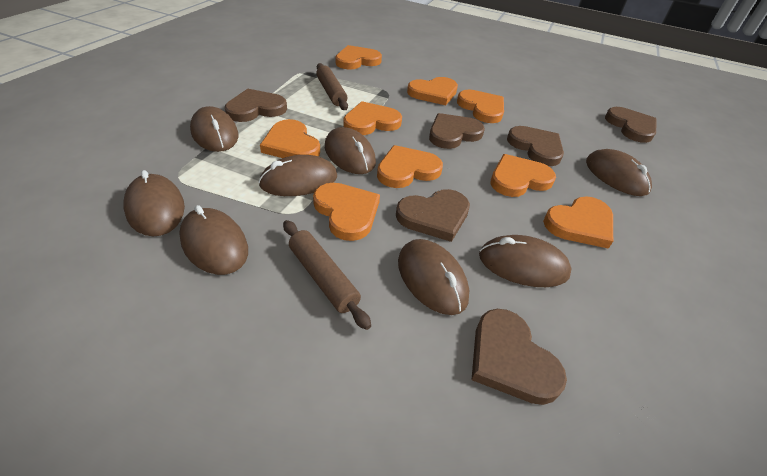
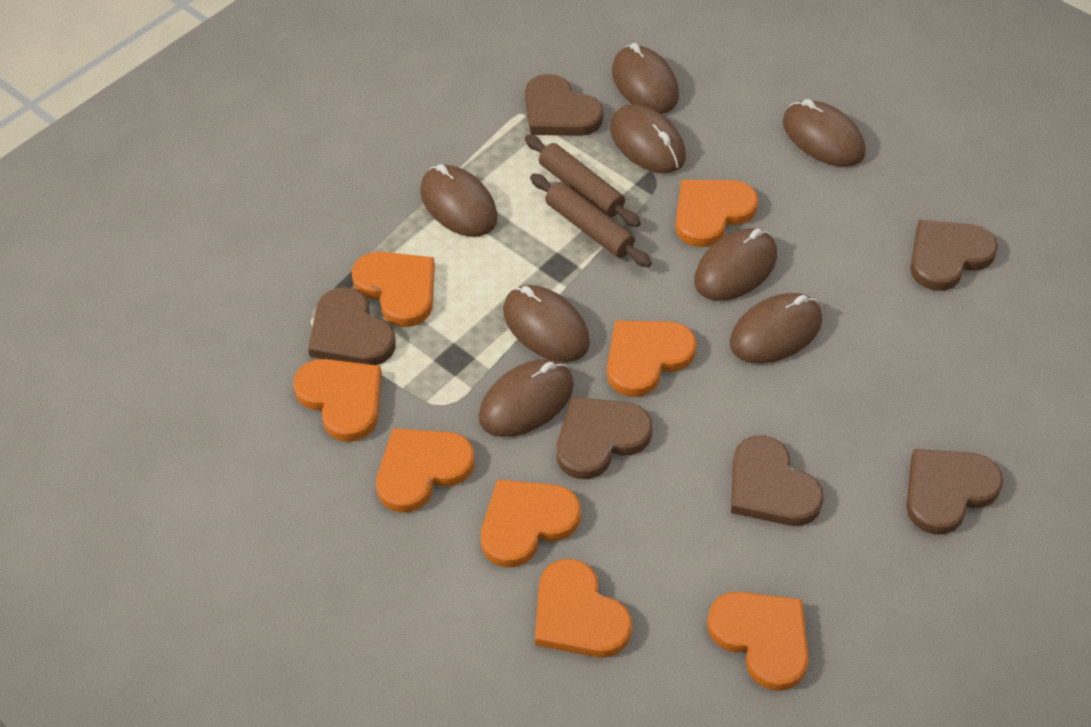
orange heart: [260,119,320,158] [313,183,380,241] [335,45,382,70] [343,101,402,135] [377,145,443,188] [407,77,458,105] [457,90,504,123] [491,154,556,197] [543,196,613,249] = 9 -> [294,359,382,442] [352,252,435,327] [376,428,475,512] [481,479,581,567] [535,559,632,658] [607,321,697,397] [675,180,758,247] [707,592,809,691] = 8

